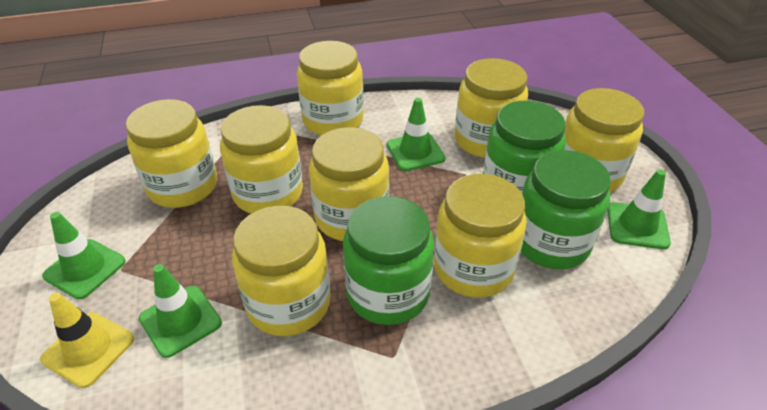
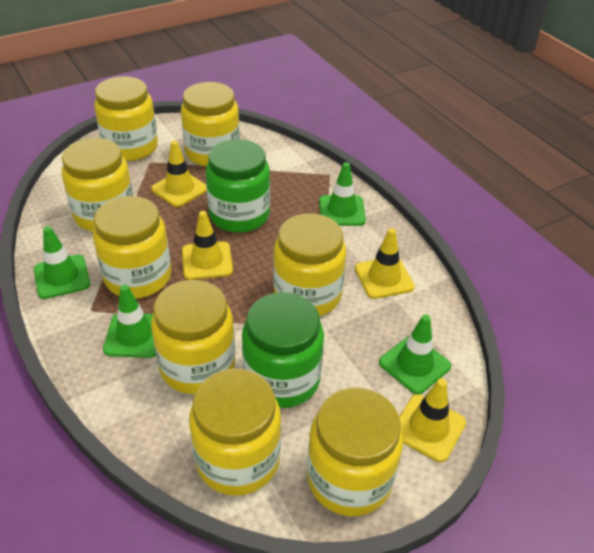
green jar: [343,196,434,325] [483,101,566,193] [521,150,611,269] = 3 -> [206,139,270,233] [242,292,324,408] = 2
yellow traffic cone: [40,293,134,388] = 1 -> [151,141,207,207] [182,211,233,280] [355,228,415,299] [399,378,466,462] = 4

